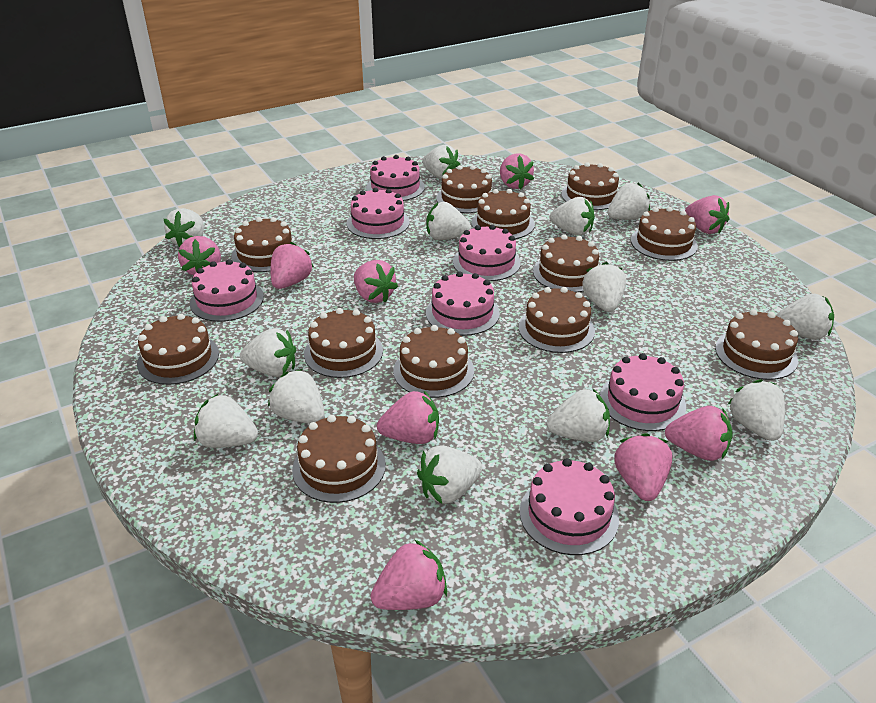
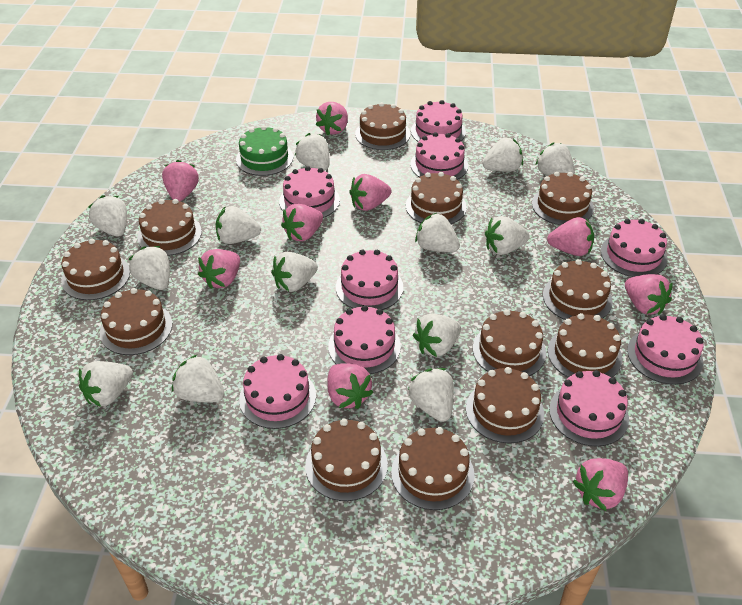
green cake: none = 0 -> [236,126,293,176] = 1
pink cake: [190,259,264,322] [346,188,410,239] [366,155,425,201] [426,271,500,336] [453,225,521,281] [520,458,619,555] [600,353,686,431] = 7 -> [239,354,316,429] [279,166,340,218] [328,305,401,374] [336,249,403,310] [410,132,468,180] [411,100,466,142] [549,370,629,447] [601,219,668,277] [627,314,703,385] = 9

